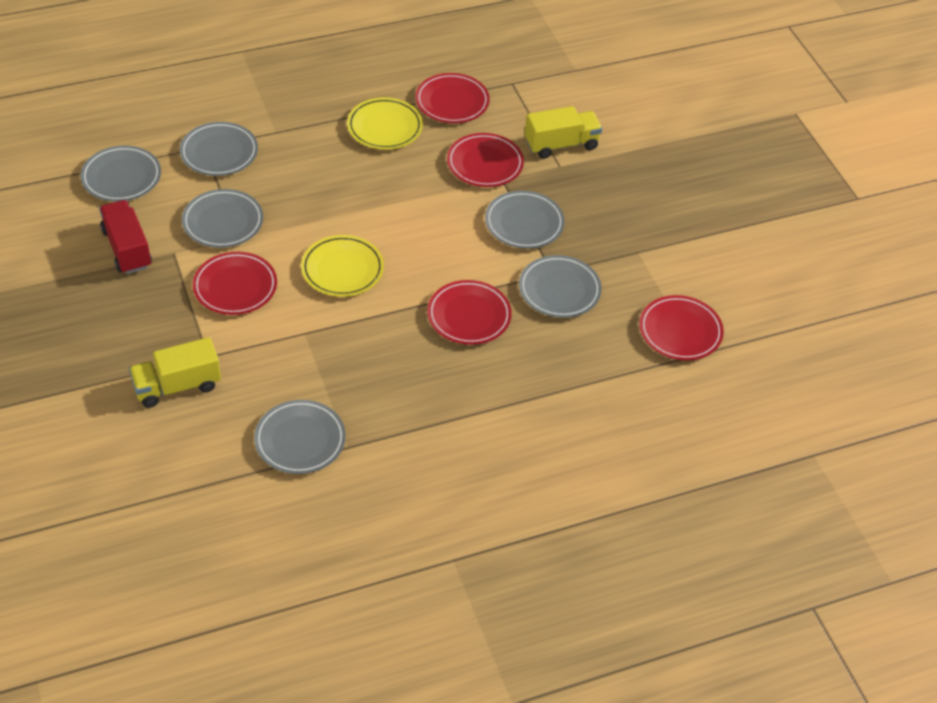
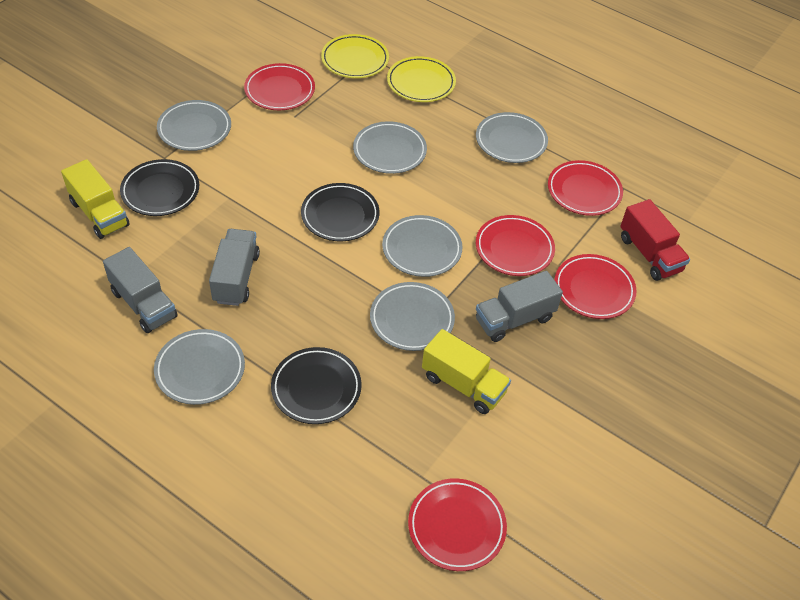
black plate: none = 0 -> [120,159,199,216] [271,347,362,424] [301,183,379,241] = 3
grey truck: none = 0 -> [103,247,178,333] [209,229,260,306] [476,271,563,342] = 3

